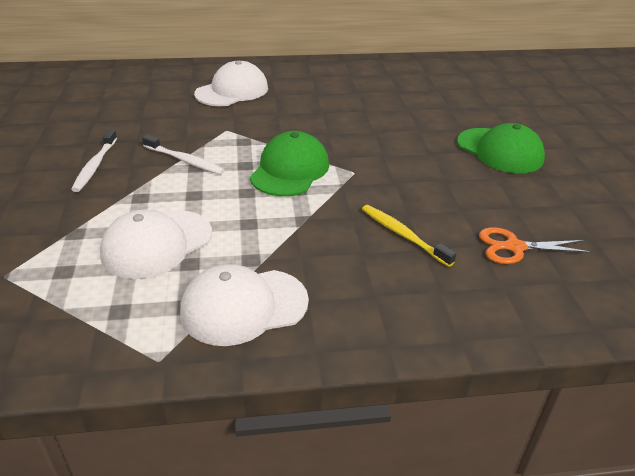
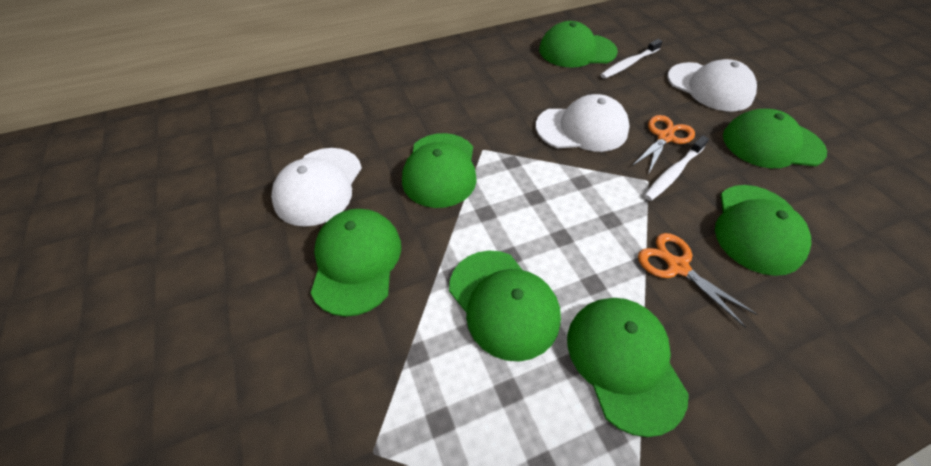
green cap: [250,131,329,196] [457,123,545,173] = 2 -> [311,209,401,317] [402,133,477,208] [449,251,561,362] [539,21,618,68] [567,298,689,437] [715,185,811,276] [723,109,827,168] = 7
orange scissors: [479,227,592,264] = 1 -> [631,115,695,175] [638,233,758,328] = 2
yellow toothbrush: [362,205,456,267] = 1 -> none = 0

